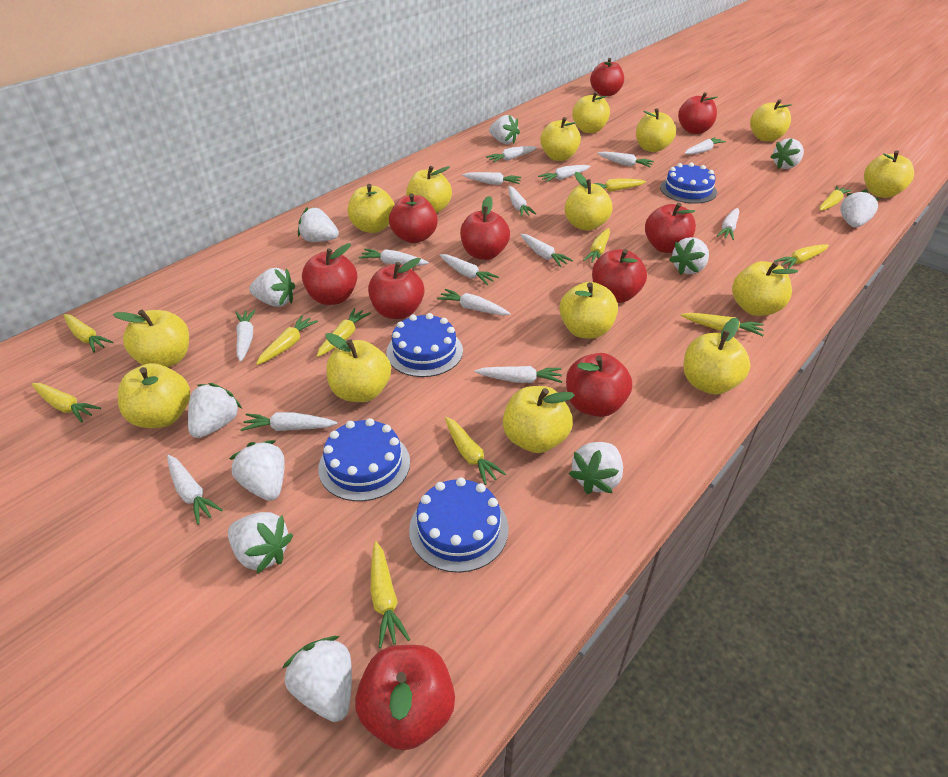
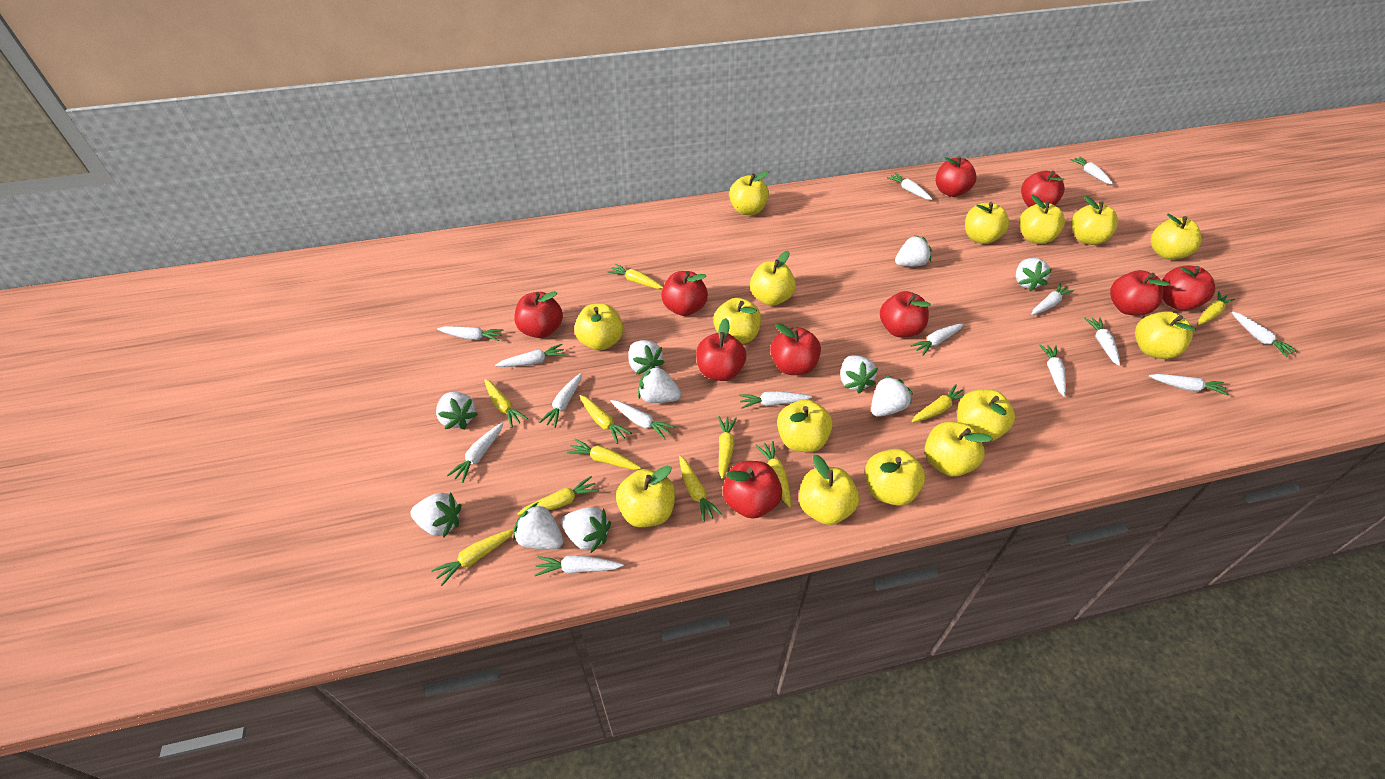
blue cake: [318,418,410,501] [387,313,463,377] [409,477,509,573] [660,163,717,204] = 4 -> none = 0
white strawberry: [188,383,242,438] [228,512,293,574] [229,440,285,501] [249,268,295,307] [282,636,352,722] [298,207,339,242] [489,115,520,144] [569,442,623,494] [669,237,709,275] [771,138,804,169] [840,189,879,228] = 11 -> [410,492,461,537] [436,392,478,429] [513,502,564,549] [561,507,611,553] [628,340,665,374] [638,365,681,403] [840,355,878,393] [871,375,913,417] [895,235,932,267] [1016,258,1052,291] = 10

